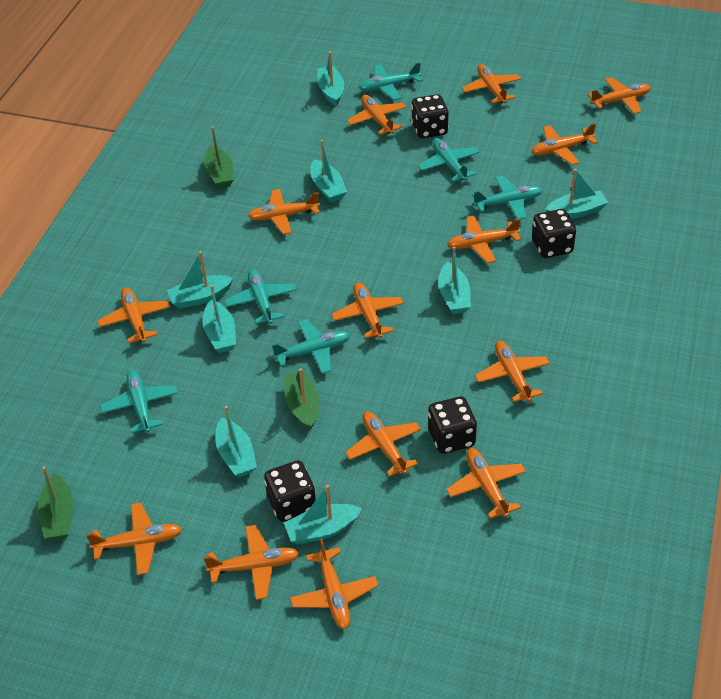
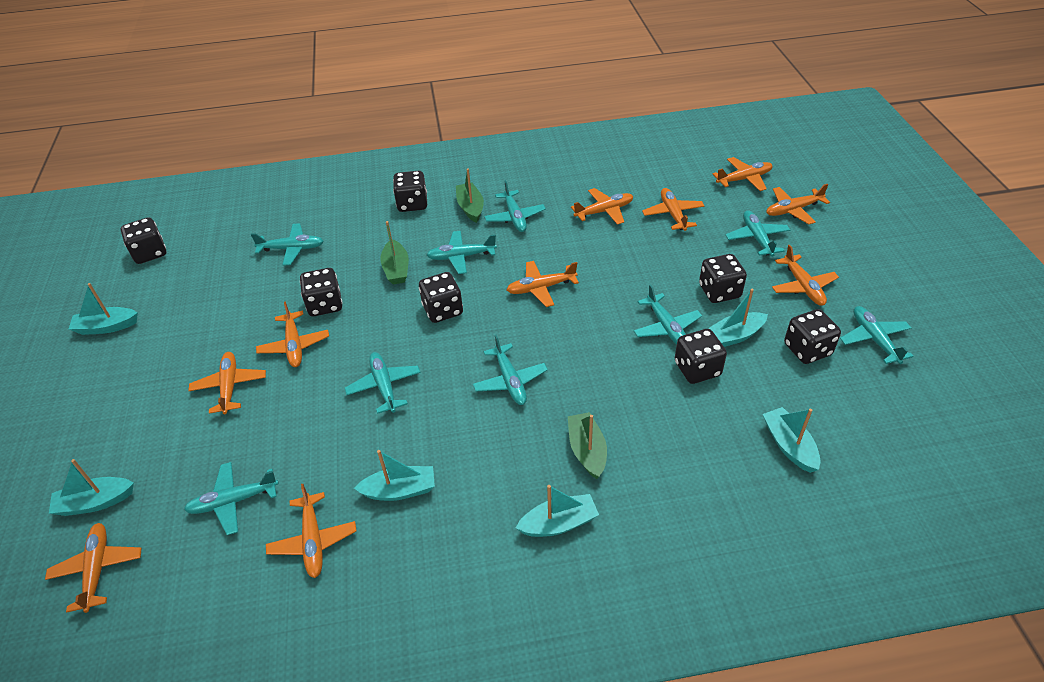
black dice: [264,460,316,522] [411,94,449,138] [428,396,477,454] [532,209,576,258] = 4 -> [121,217,166,264] [300,268,343,316] [393,171,427,212] [419,272,463,323] [675,329,727,384] [699,254,747,303] [784,309,841,364] = 7
orange plane: [86,503,182,575] [97,288,170,343] [204,525,299,600] [248,189,320,235] [290,538,378,629] [332,282,404,338] [345,411,421,477] [347,94,406,135] [446,448,526,519] [447,216,521,263] [462,64,521,103] [475,341,550,402] [531,123,598,165] [587,77,651,114] = 14 -> [45,523,142,613] [188,352,266,414] [256,301,329,367] [266,484,357,578] [507,261,579,307] [571,188,633,225] [642,188,704,231] [713,157,773,191] [766,184,830,224] [772,245,839,306] = 10
turquoise boat: [167,251,233,309] [202,285,236,353] [215,406,257,478] [284,485,362,544] [310,140,347,203] [318,52,344,106] [438,246,471,314] [545,169,608,219] = 8 -> [49,459,134,516] [69,283,138,335] [354,450,435,501] [516,485,599,537] [708,289,768,347] [763,407,820,473] = 6
turquoise plane: [100,370,178,433] [225,269,296,324] [272,319,350,374] [358,62,422,100] [418,138,480,182] [472,176,542,220] = 6 -> [184,462,279,535] [251,223,324,266] [345,352,421,414] [427,231,497,274] [473,335,548,405] [484,180,546,232] [634,284,702,345] [726,211,790,257] [840,306,914,364] = 9

